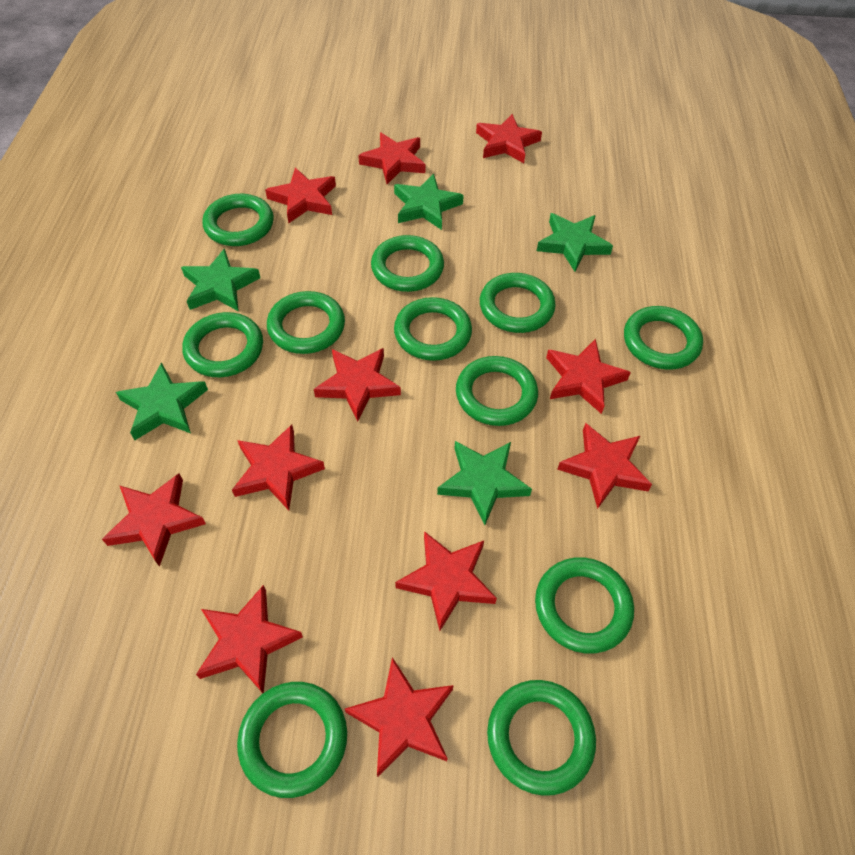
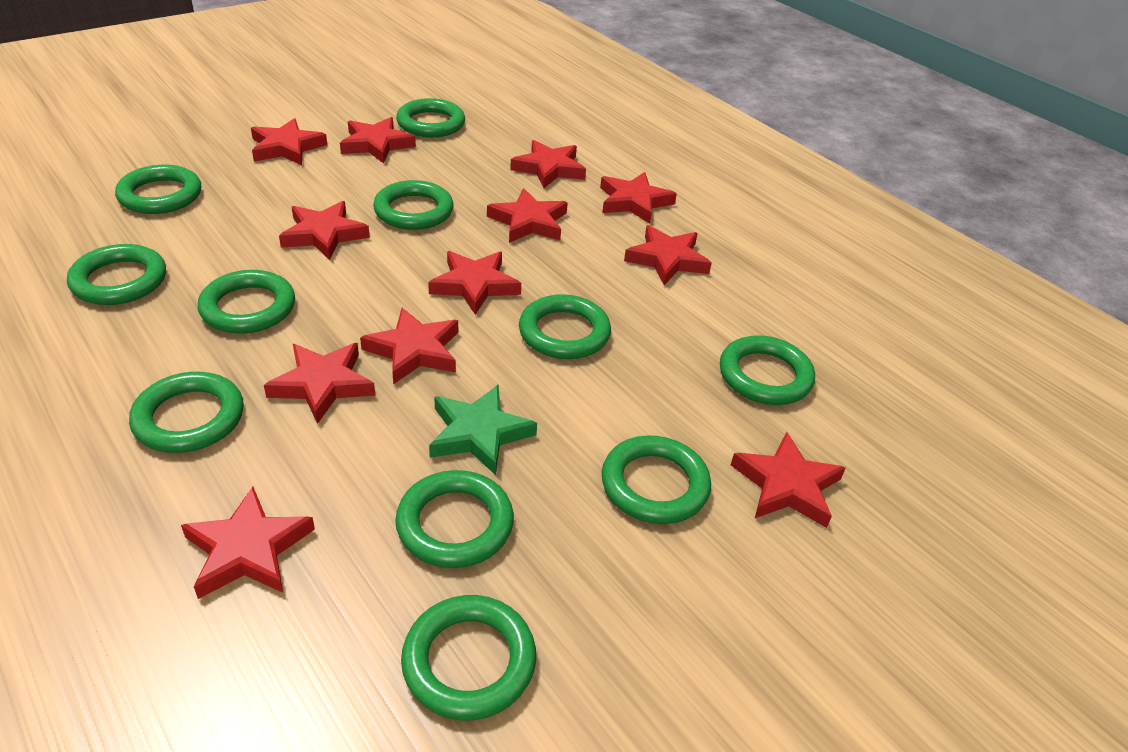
green star: [116,362,208,440] [181,248,260,311] [394,174,464,230] [437,441,532,525] [537,213,613,271] = 5 -> [429,385,537,475] = 1
red star: [102,473,206,567] [196,585,303,693] [232,424,325,510] [265,168,336,223] [314,348,401,422] [345,657,454,777] [358,132,425,184] [395,531,497,631] [476,114,542,163] [546,339,631,414] [557,423,652,509] = 11 -> [181,487,315,599] [251,118,327,165] [264,343,375,424] [279,201,370,260] [340,117,416,163] [360,308,458,384] [428,251,521,315] [487,188,568,243] [510,140,586,188] [600,172,677,224] [624,225,712,285] [731,432,846,528] = 12

